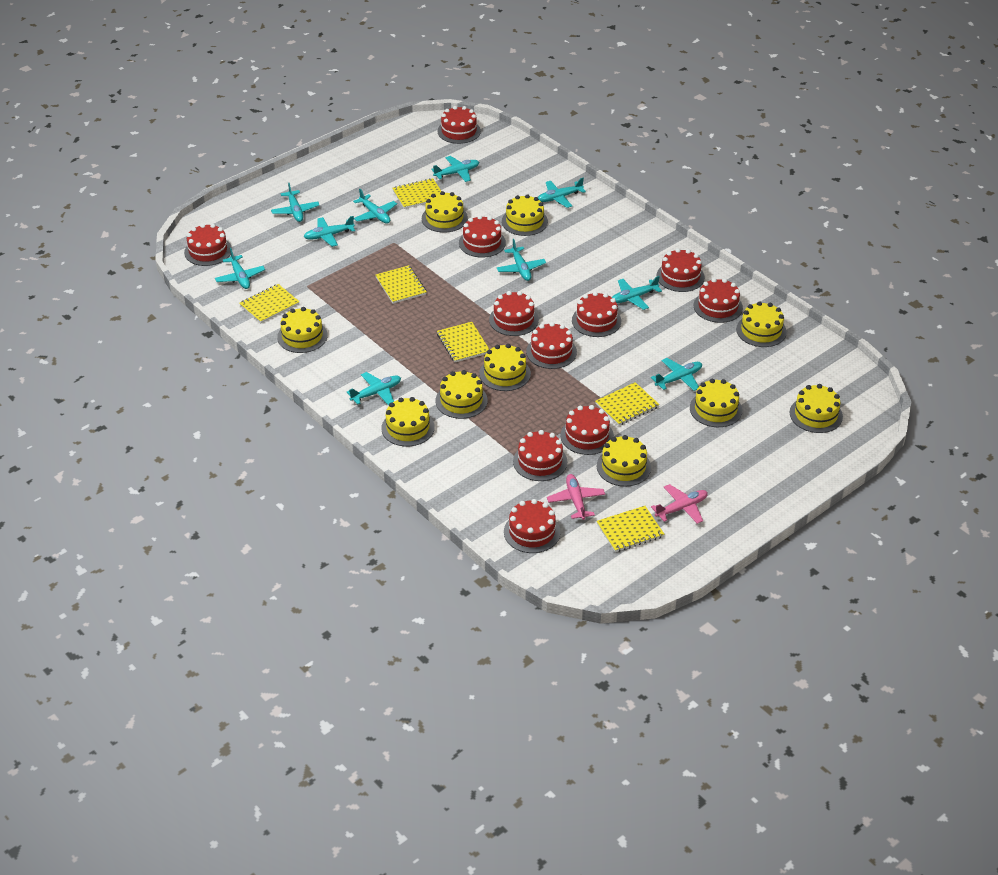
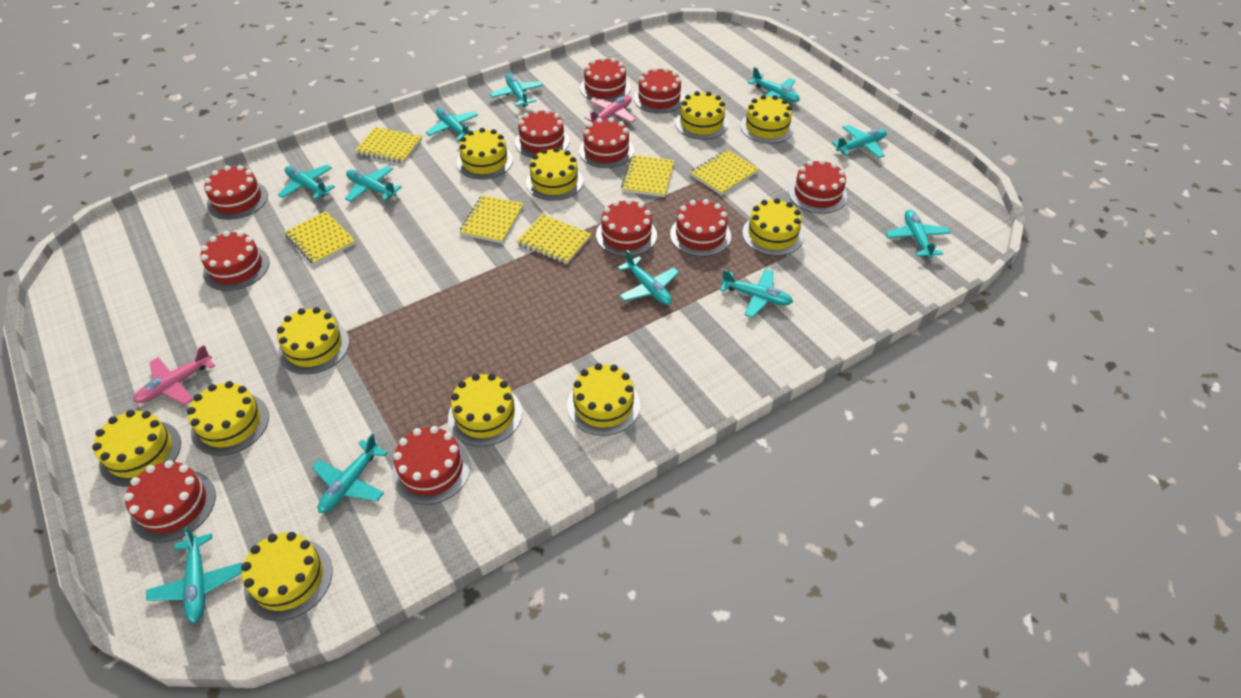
turquoise plane: [215,248,265,289] [271,183,319,222] [304,216,355,247] [347,372,401,406] [353,189,397,224] [431,156,479,182] [497,239,546,281] [538,178,586,208] [612,276,662,310] [651,358,702,391] = 10 -> [146,526,242,623] [277,165,335,199] [312,434,388,513] [345,166,402,202] [426,108,478,141] [490,73,543,107] [617,250,679,305] [720,269,793,318] [748,67,800,103] [832,125,887,158] [885,210,951,259] = 11
yellow cake: [277,307,328,353] [381,397,435,447] [422,191,468,233] [435,370,488,419] [479,344,531,391] [502,194,548,236] [597,435,651,486] [690,379,742,427] [736,301,787,347] [790,384,843,433] = 10 -> [92,410,181,487] [187,381,269,456] [241,532,332,621] [277,307,349,374] [448,374,522,446] [457,128,513,179] [526,147,583,201] [567,363,640,436] [675,91,728,140] [740,95,794,144] [742,198,804,256] = 11

